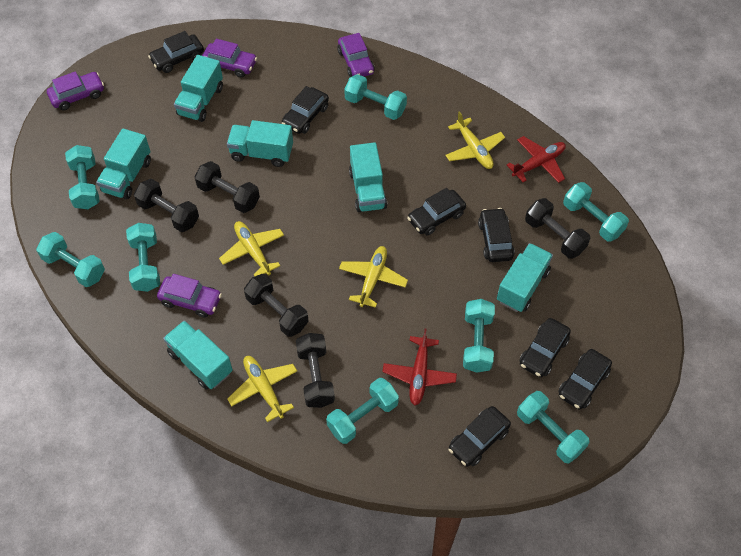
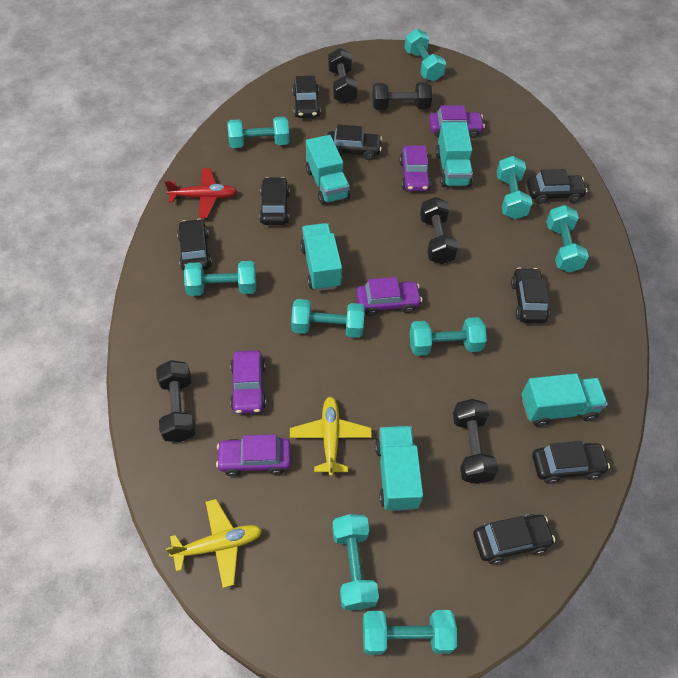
black car: [148,31,204,73] [282,86,329,134] [407,188,466,236] [449,406,511,467] [478,208,515,262] [520,318,571,378] [558,349,612,410] = 7 -> [177,219,212,270] [259,177,290,225] [292,76,321,118] [327,125,382,160] [473,514,555,564] [511,267,549,323] [527,169,587,204] [532,441,610,484] = 8
purple car: [47,71,104,110] [157,274,222,318] [202,39,257,78] [337,33,375,77] = 4 -> [216,434,291,476] [230,350,266,414] [356,277,422,316] [399,146,431,191] [429,105,485,138] = 5
red plane: [382,328,457,405] [507,136,566,183] = 2 -> [165,168,238,218] = 1
turquoise dumbbell: [36,232,105,287] [65,145,100,209] [126,223,160,292] [326,378,399,444] [344,74,407,120] [463,299,495,373] [517,391,589,464] [563,182,629,241] = 8 -> [184,261,256,296] [227,117,289,148] [291,299,365,338] [332,514,379,610] [363,610,457,655] [404,29,446,81] [409,317,487,356] [496,156,532,219] [546,205,589,273] = 9
turquoise truck: [96,129,151,199] [163,321,233,390] [174,55,223,122] [227,120,293,167] [349,142,387,212] [497,243,553,312] = 6 -> [300,223,342,291] [306,135,350,204] [375,426,423,511] [436,122,473,187] [521,373,608,427] = 5
yellow plane: [219,221,284,276] [227,356,297,422] [339,246,408,308] [445,111,505,169] = 4 -> [166,499,262,588] [290,396,372,476] = 2

